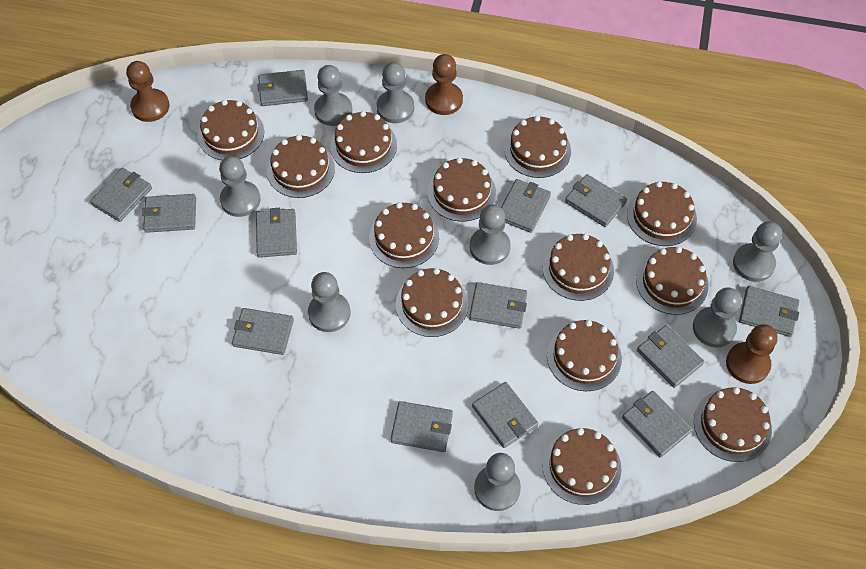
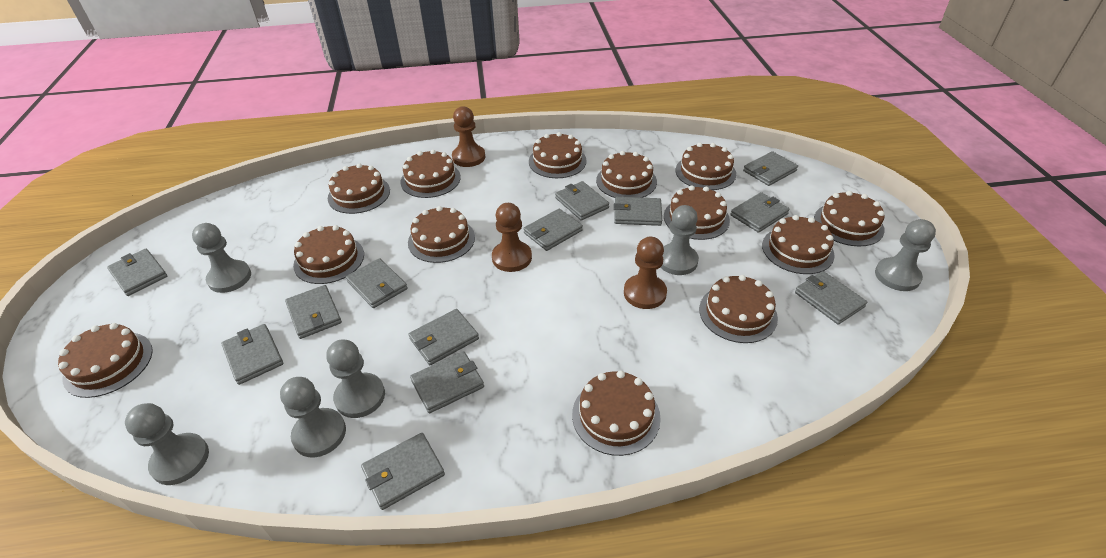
grey pawn: [219,156,261,217] [308,272,350,332] [314,65,352,126] [376,62,414,123] [470,204,511,265] [474,453,521,511] [693,287,741,348] [733,221,782,282] = 8 -> [125,403,209,485] [192,223,251,293] [280,377,346,457] [326,339,385,418] [660,205,699,275] [875,219,936,291] = 6

